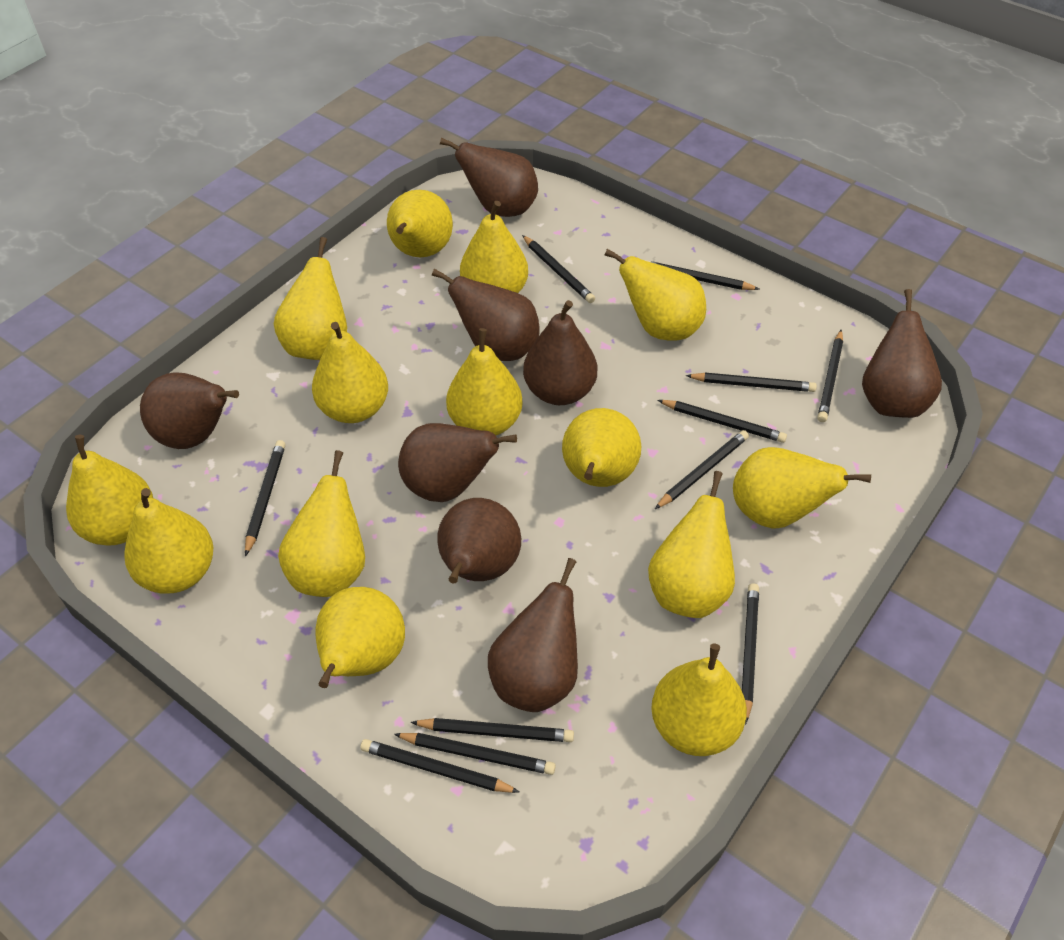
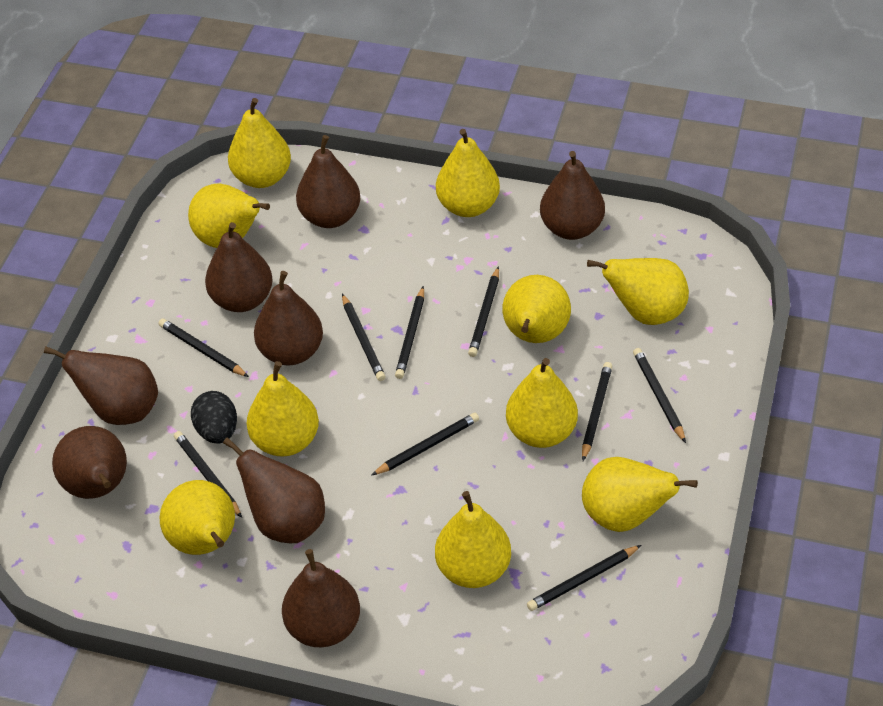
black egg: none = 0 -> [191,391,237,443] = 1
black pencil: [245,440,286,557] [360,739,519,793] [394,733,556,775] [411,718,574,742] [522,235,595,303] [644,260,759,290] [655,430,749,509] [658,400,787,443] [686,373,817,392] [742,584,759,724] [817,330,843,422] = 11 -> [159,319,249,377] [174,431,242,518] [342,294,386,381] [371,413,479,476] [395,286,424,379] [468,266,499,357] [527,545,641,611] [582,362,612,461] [633,348,686,443] = 9
yellow pear: [66,435,153,546] [124,488,213,593] [274,237,347,360] [278,450,365,597] [312,322,388,423] [315,587,405,688] [387,190,453,257] [446,328,523,435] [460,201,528,293] [562,408,641,487] [604,249,706,340] [648,471,735,618] [651,644,747,756] [733,447,871,529] = 14 -> [160,480,235,555] [188,183,270,248] [228,98,291,188] [247,361,319,457] [435,491,511,588] [436,129,500,217] [502,275,571,343] [506,358,578,448] [582,457,698,532] [587,258,689,325] = 10

